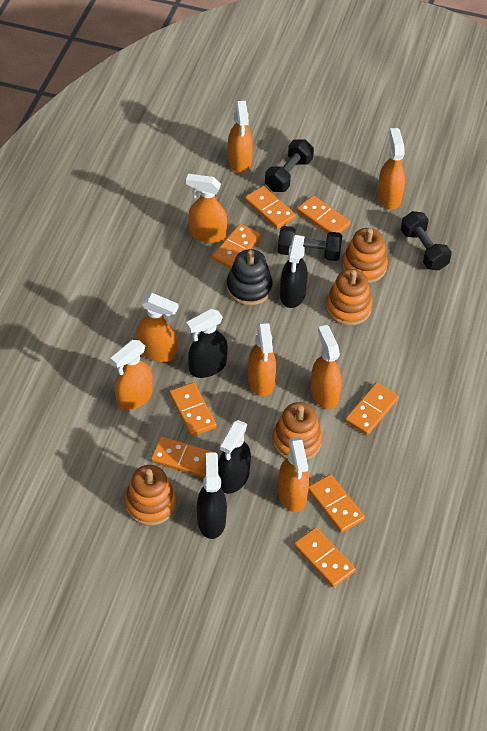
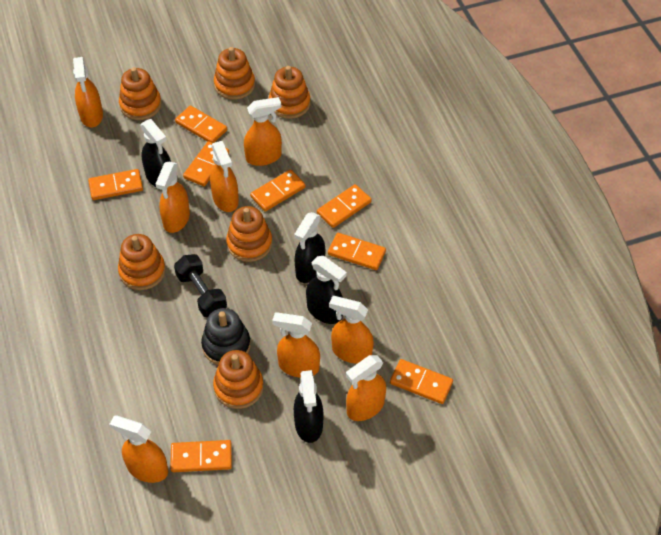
black dumbbell: [265,139,314,192] [278,226,342,261] [401,211,452,270] = 3 -> [174,254,227,317] = 1
orange stacking toy: [124,465,176,526] [272,402,322,460] [326,269,372,326] [342,228,388,283] = 4 -> [118,234,165,290] [119,67,161,120] [213,350,264,409] [214,47,255,100] [226,206,272,262] [269,66,310,119] = 6

